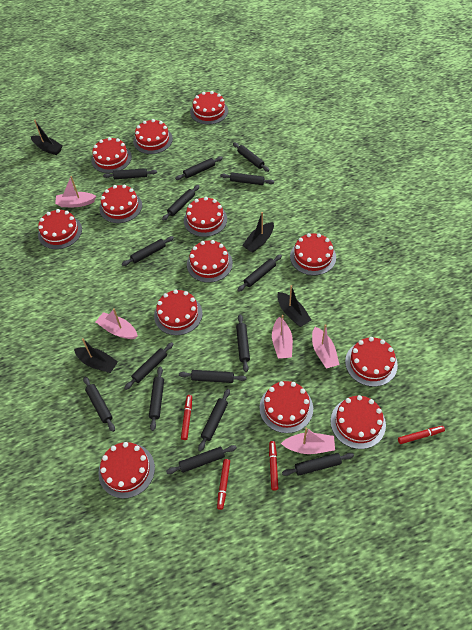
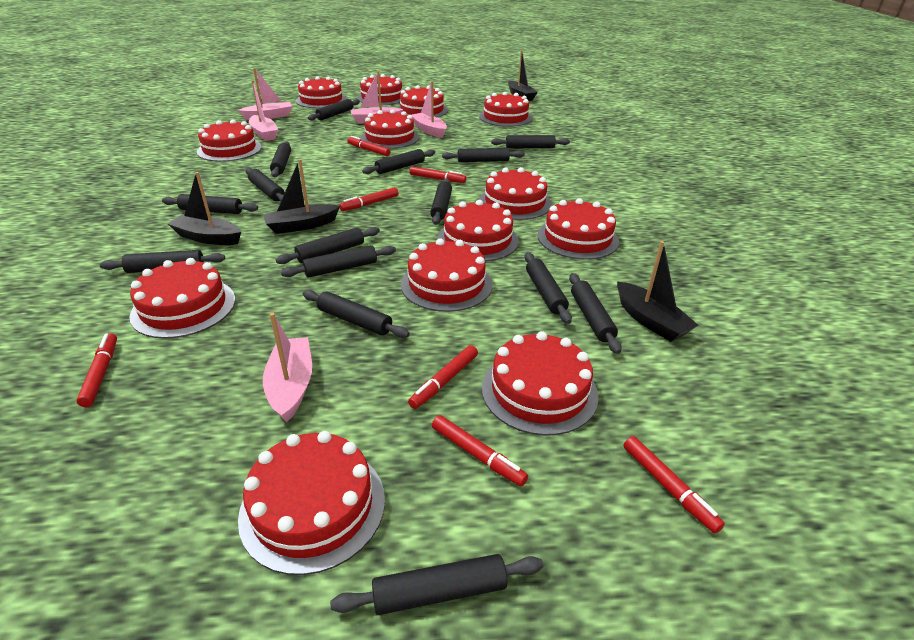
red marker: [181,395,192,440] [217,459,230,510] [269,441,278,490] [398,426,445,444] = 4 -> [76,333,117,407] [339,187,399,211] [347,136,390,156] [408,345,478,409] [410,166,466,183] [432,415,528,486] [623,436,725,533] = 7

